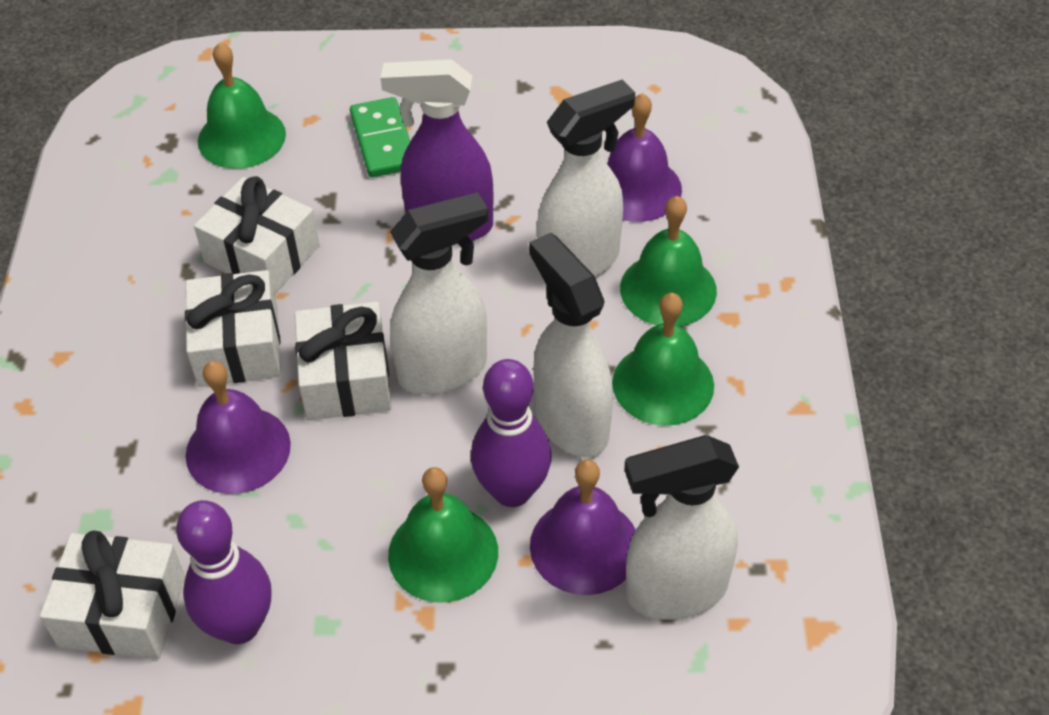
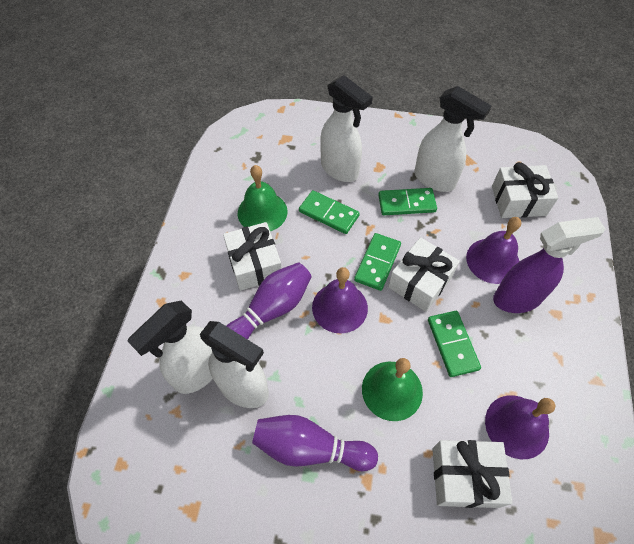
green bell: [198,42,286,169] [388,467,498,602] [612,293,714,426] [620,196,717,326] = 4 -> [238,165,288,231] [362,358,423,421] = 2
green domino: [350,97,410,177] = 1 -> [299,190,360,234] [354,233,401,291] [378,188,437,215] [428,311,481,377] = 4

